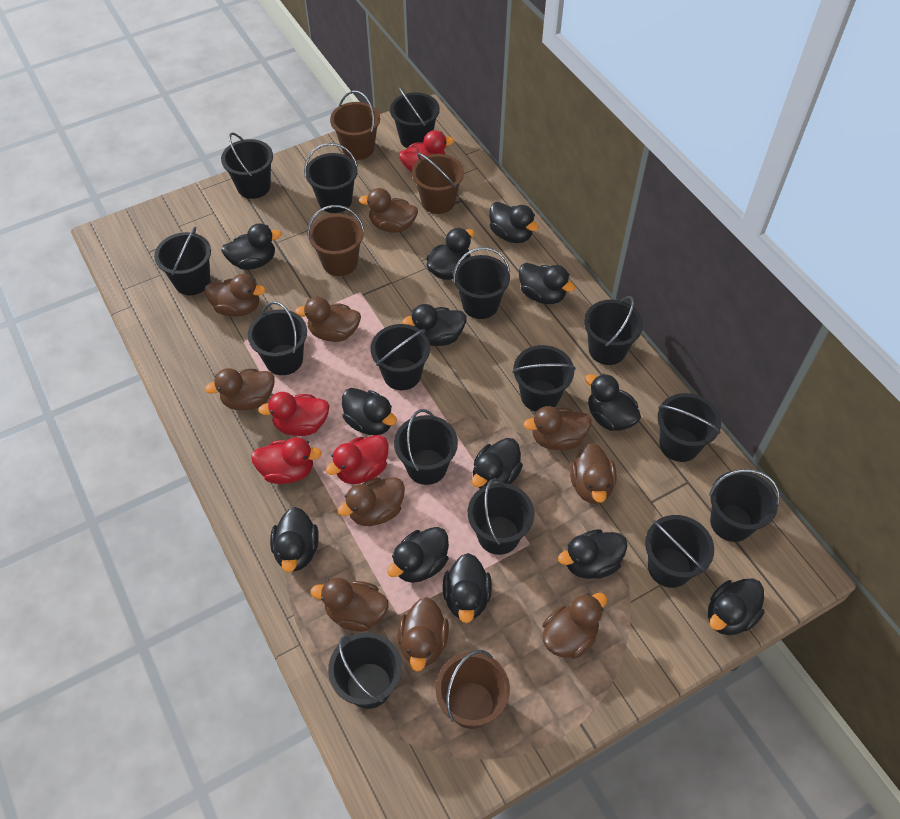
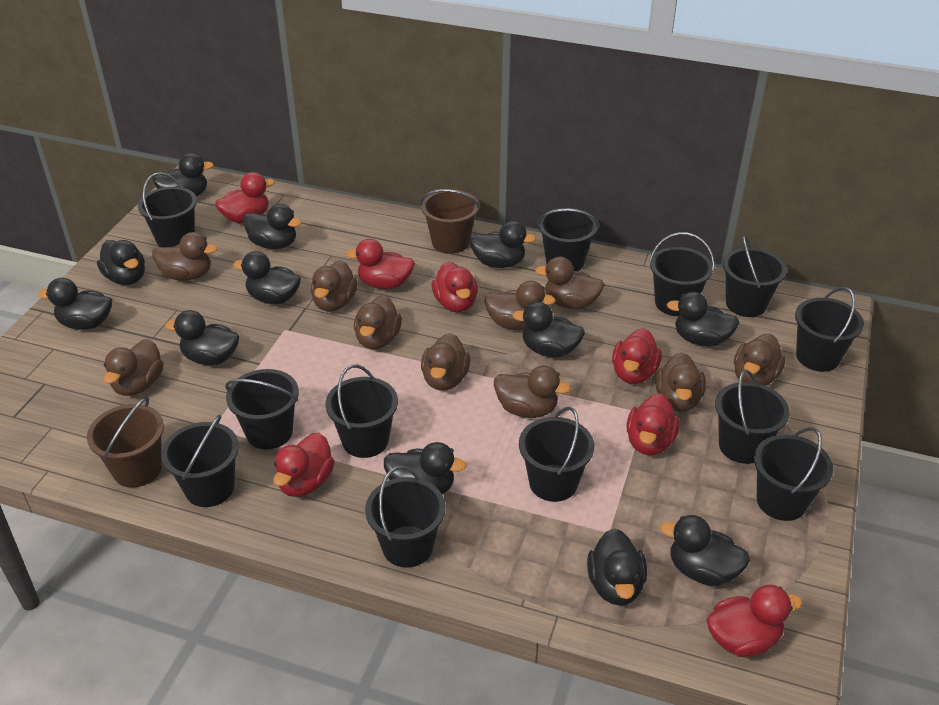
black bucket: [154,227,211,295] [221,132,273,199] [248,302,307,375] [304,143,358,213] [328,632,402,709] [371,324,430,390] [390,87,440,148] [394,409,458,485] [453,247,510,319] [468,478,534,555] [512,345,575,411] [584,296,643,365] [645,515,714,588] [657,393,721,462] [709,469,780,542] = 15 -> [138,172,197,247] [161,414,239,507] [225,369,299,450] [325,364,398,458] [365,466,445,568] [519,407,594,502] [537,208,599,271] [649,232,715,316] [715,370,790,464] [723,235,787,317] [754,427,833,521] [795,287,864,372] = 12
black duck: [221,223,282,270] [270,507,319,573] [342,388,397,435] [387,527,449,583] [402,304,466,346] [426,228,475,280] [442,553,492,623] [472,438,523,489] [489,202,539,243] [519,263,575,304] [558,529,628,579] [585,374,641,431] [708,578,764,635] = 13 -> [38,278,112,330] [97,240,145,285] [152,153,214,197] [165,310,239,365] [233,251,301,304] [243,204,302,249] [384,442,467,495] [470,221,536,268] [512,302,585,357] [587,528,647,606] [660,515,750,586] [666,291,740,346] = 12
brown bucket: [307,205,364,276] [330,91,380,160] [412,153,464,214] [435,650,510,729] = 4 -> [87,397,164,488] [420,189,480,254] = 2
red duck: [251,437,322,484] [258,392,329,436] [326,435,388,484] [399,130,454,172] = 4 -> [215,172,275,223] [273,433,335,497] [346,239,415,289] [432,262,478,312] [612,328,662,384] [626,394,680,455] [707,585,803,657] = 7

